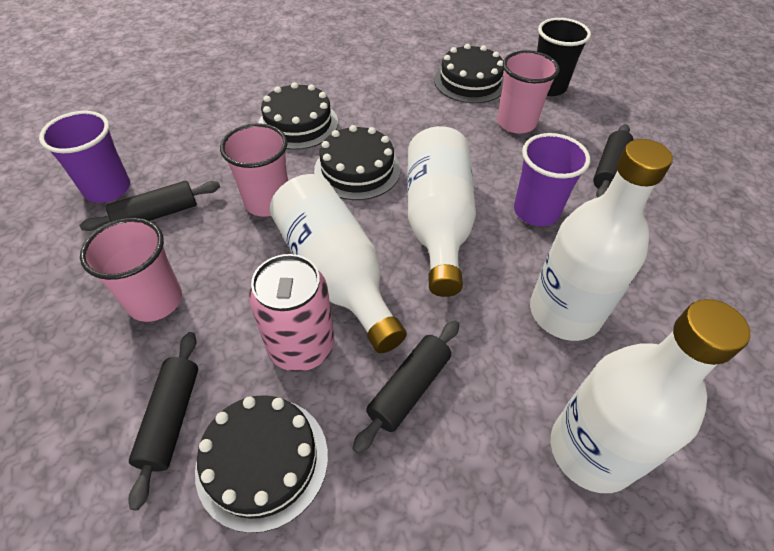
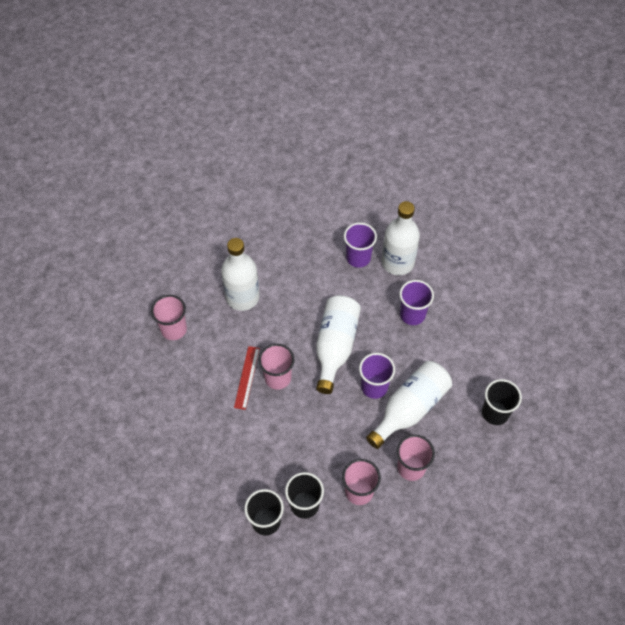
black cake: [195,395,328,533] [258,82,338,150] [314,125,401,200] [434,44,504,103] = 4 -> none = 0
black cup: [537,18,591,96] = 1 -> [245,489,284,536] [285,472,324,519] [482,379,522,425] = 3
black rolling pin: [79,181,220,231] [128,332,198,510] [353,320,459,454] [593,124,634,198] = 4 -> none = 0
pink can: [249,254,334,372] = 1 -> none = 0
pink cup: [80,218,182,322] [220,123,288,217] [497,50,560,134] = 3 -> [151,295,187,340] [259,344,294,390] [342,459,381,505] [397,435,435,481] = 4
purple cup: [39,111,130,203] [514,133,590,226] = 2 -> [344,223,377,268] [359,353,395,399] [399,280,434,325] = 3
red ruler: none = 0 -> [234,346,260,410] = 1

